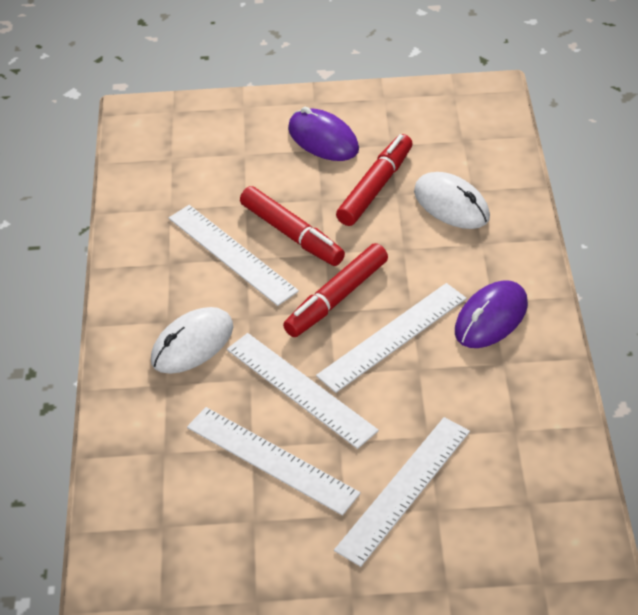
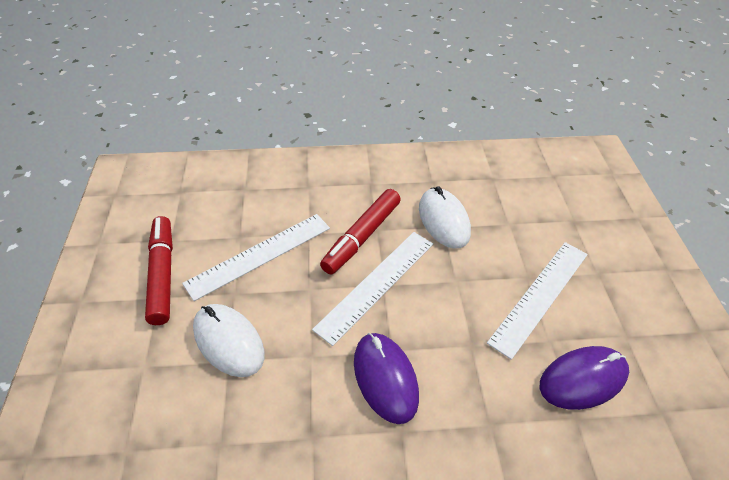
red marker: [240,186,345,266] [283,243,388,337] [336,134,413,226] = 3 -> [145,216,173,325] [320,189,401,274] = 2
white ruler: [169,205,299,306] [187,407,361,516] [227,333,379,449] [316,283,467,393] [334,417,470,567] = 5 -> [182,214,330,301] [312,232,433,346] [487,242,588,360] = 3

